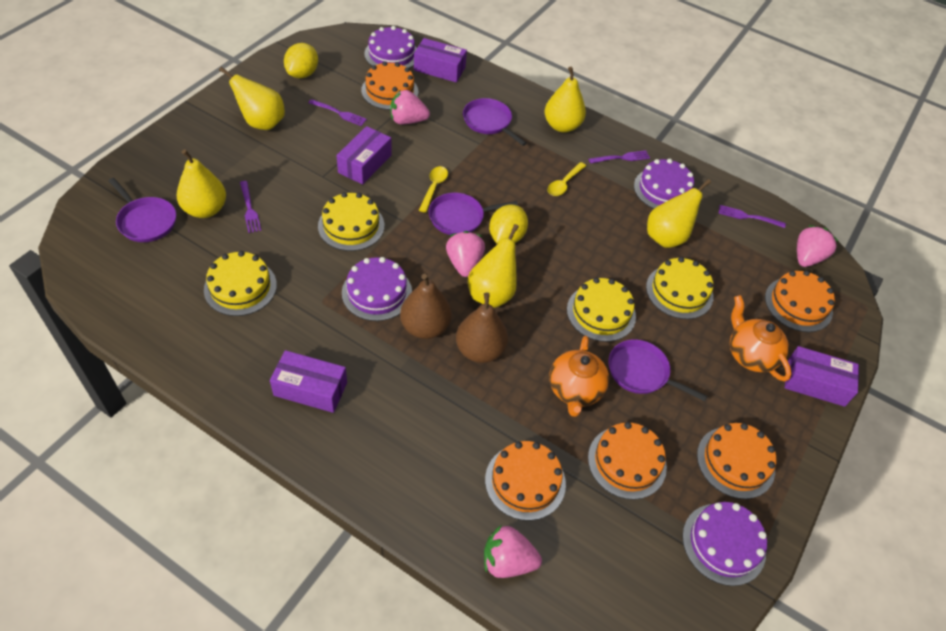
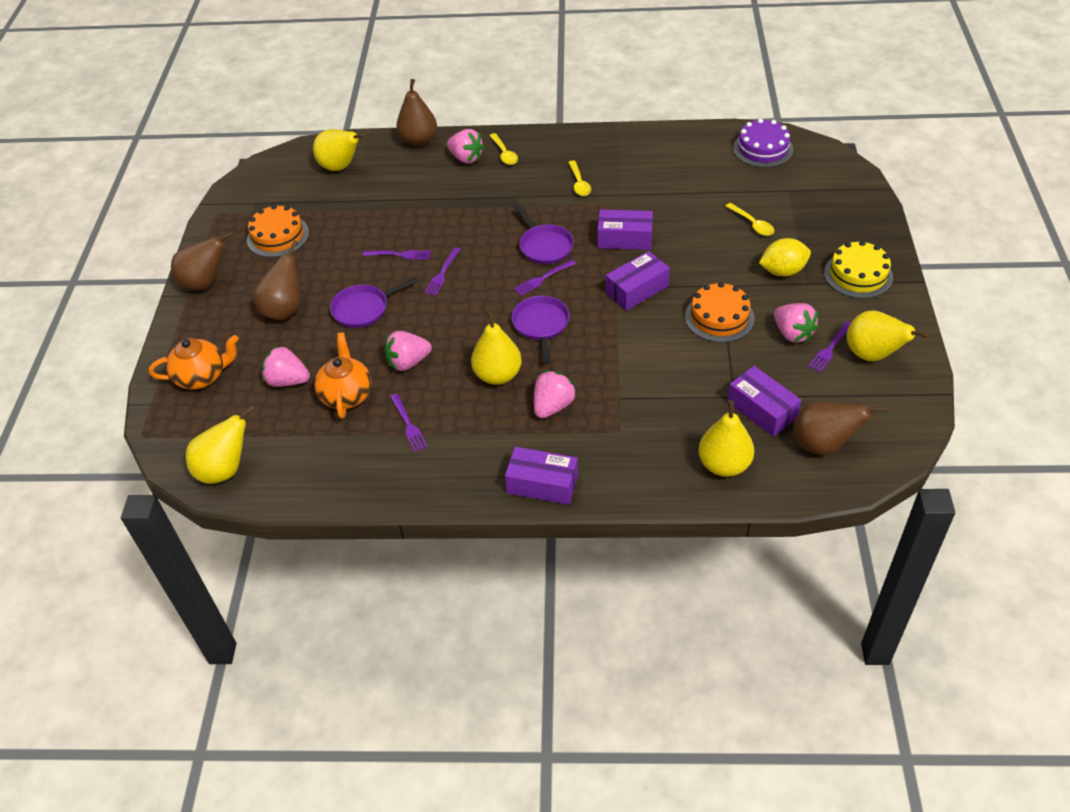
brown pear: [400,274,452,339] [456,293,508,363] = 2 -> [171,231,234,291] [253,240,301,321] [396,79,437,146] [793,402,887,455] = 4
orange cake: [361,61,418,110] [485,441,566,521] [588,422,667,500] [697,423,776,499] [765,270,835,332] = 5 -> [247,205,309,257] [685,282,755,342] = 2
pink strawberry: [390,90,430,124] [446,231,485,277] [484,526,542,578] [797,225,838,267] = 4 -> [262,346,310,387] [385,331,432,371] [447,129,484,164] [534,370,577,418] [774,303,819,343] = 5
purple cake: [342,257,412,321] [364,26,417,68] [634,159,694,209] [682,502,767,586] = 4 -> [733,118,793,168] = 1
purple fork: [240,181,261,233] [308,99,367,126] [589,150,650,164] [718,205,786,228] = 4 -> [363,250,431,260] [390,394,428,452] [424,248,461,296] [514,260,576,296] [808,321,851,372] = 5
purple pan: [109,178,176,242] [429,193,518,235] [463,98,527,146] [608,339,707,402] = 4 -> [330,277,419,328] [512,296,570,364] [515,205,574,264] = 3
yellow cake: [204,251,277,316] [318,192,384,251] [567,278,636,342] [646,257,713,319] = 4 -> [824,241,893,298] = 1
yellow lemon: [284,43,318,78] [489,205,528,244] = 2 -> [759,238,811,276] = 1
yellow spoon: [419,166,448,213] [548,162,586,196] = 2 -> [489,133,518,165] [568,160,591,196] [725,203,775,236] = 3

